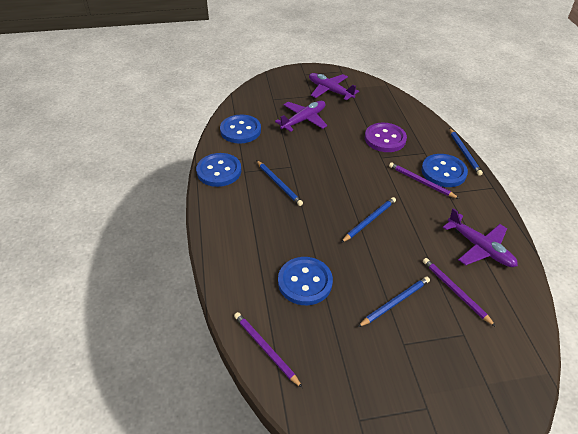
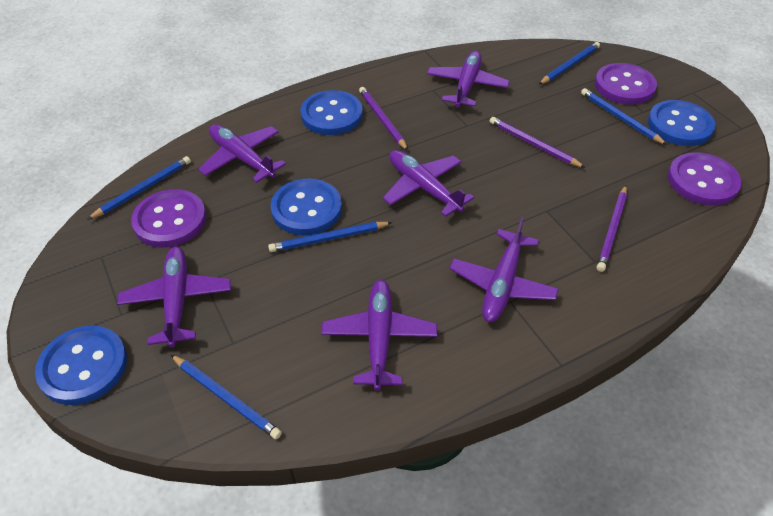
blue pencil: [256,160,303,206] [341,197,396,243] [358,276,430,327] [449,128,483,176] = 4 -> [87,156,191,220] [171,355,282,439] [268,222,392,252] [539,42,600,85] [581,88,667,145] = 5
purple button: [365,123,407,152] = 1 -> [131,189,206,248] [595,63,657,105] [668,152,742,206] = 3
purple plane: [275,101,328,132] [309,73,359,100] [443,208,518,267] = 3 -> [117,247,231,348] [198,124,286,183] [321,280,437,391] [382,150,474,217] [427,51,510,107] [449,217,559,322] = 6

